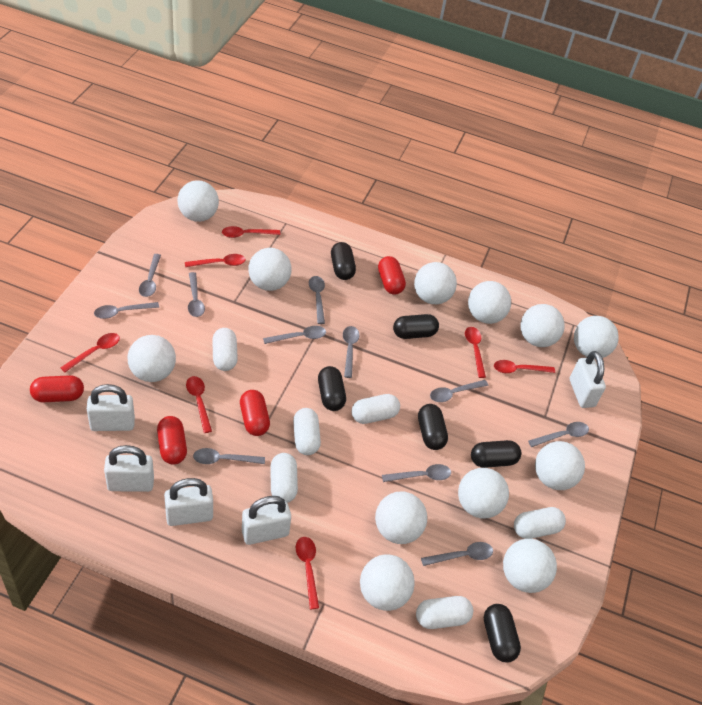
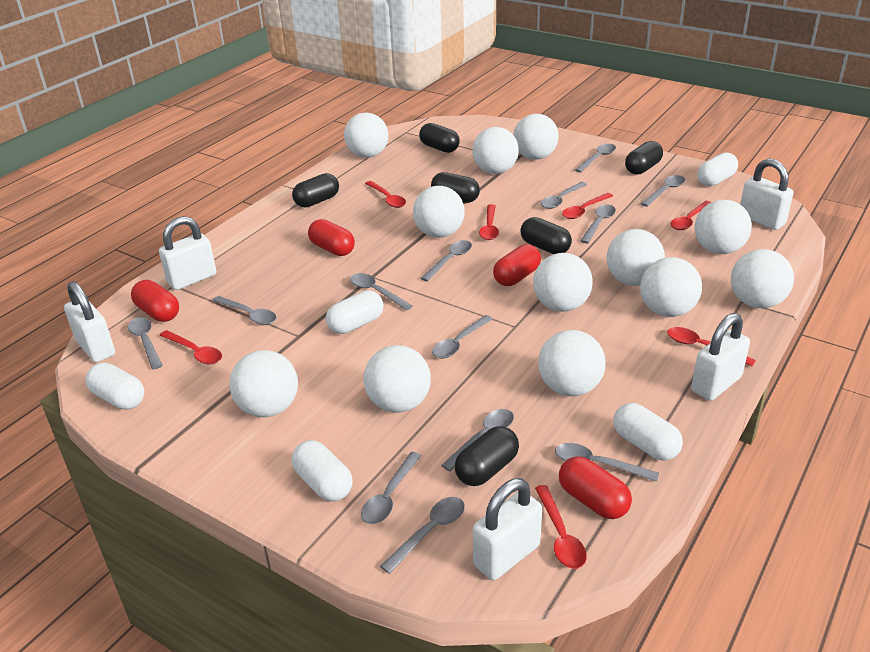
grey spoon: [94,302,159,319] [139,254,161,297] [188,272,205,317] [193,448,265,464] [263,326,326,344] [309,276,325,324] [343,326,359,378] [382,464,451,482] [421,542,493,566] [430,380,488,402] [528,422,589,447] = 11 -> [128,317,163,369] [213,296,276,325] [350,273,412,311] [361,452,421,524] [380,497,465,574] [421,240,472,282] [432,315,493,358] [441,409,514,471] [541,182,587,209] [555,443,659,482] [575,144,616,173] [580,204,616,243] [641,175,685,207] = 13
white capsule: [212,328,238,371] [271,453,298,503] [293,408,321,455] [352,394,400,424] [416,596,473,629] [514,507,566,539] = 6 -> [85,363,144,410] [292,440,353,501] [326,290,384,334] [613,403,683,461] [697,152,738,186] = 5

